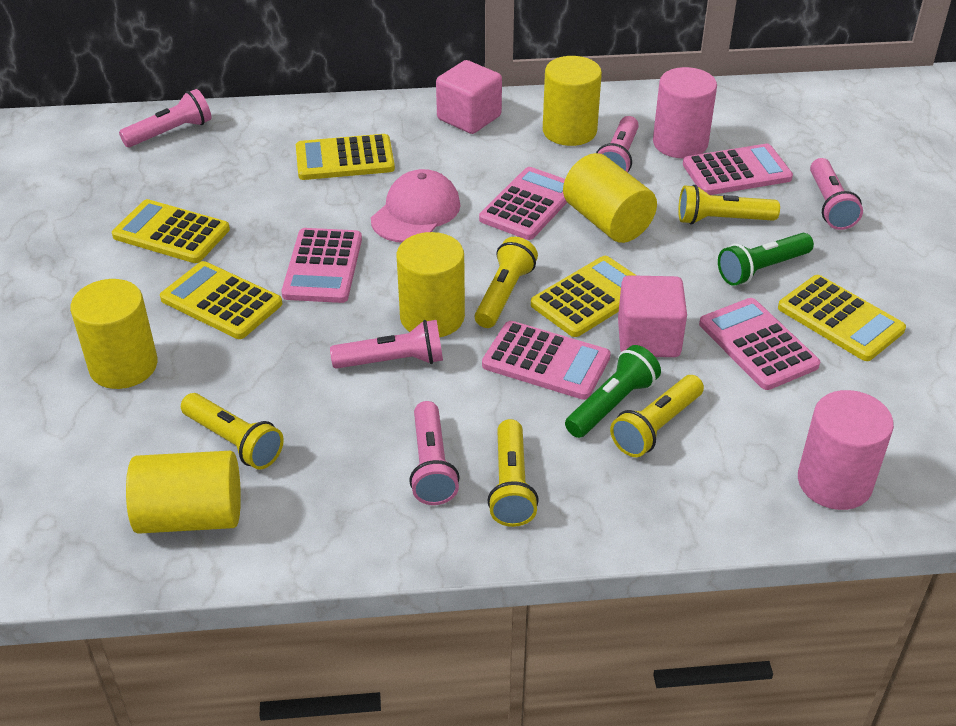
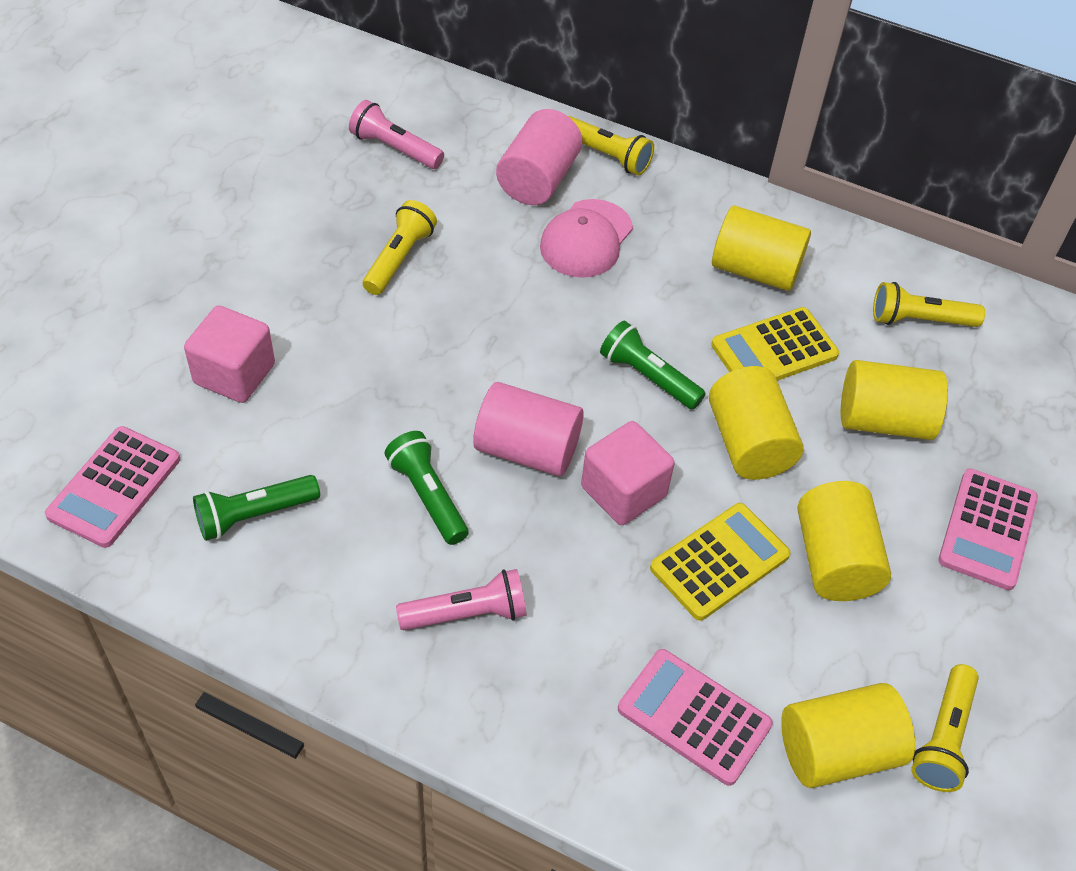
green flashlight: [565,345,661,438] [718,233,814,286] = 2 -> [193,475,320,541] [384,431,469,545] [600,321,706,410] = 3
pink calculator: [281,228,362,303] [479,167,567,240] [482,321,611,400] [683,144,793,195] [699,298,820,390] = 5 -> [45,426,180,548] [618,649,773,786] [938,468,1038,590] = 3
pink flashlight: [119,89,211,147] [330,320,443,369] [409,401,460,505] [596,116,639,173] [810,158,863,230] = 5 -> [349,100,444,169] [396,569,527,630] = 2
yellow calculator: [112,199,230,263] [160,261,282,339] [296,134,395,180] [531,256,637,337] [778,275,906,361] = 5 -> [650,503,791,621] [711,307,839,381] = 2
yellow flashlight: [181,393,284,470] [475,237,538,328] [487,419,539,527] [610,375,704,457] [678,185,780,225] = 5 -> [363,200,437,295] [568,116,654,176] [873,282,985,327] [911,664,979,792] = 4

